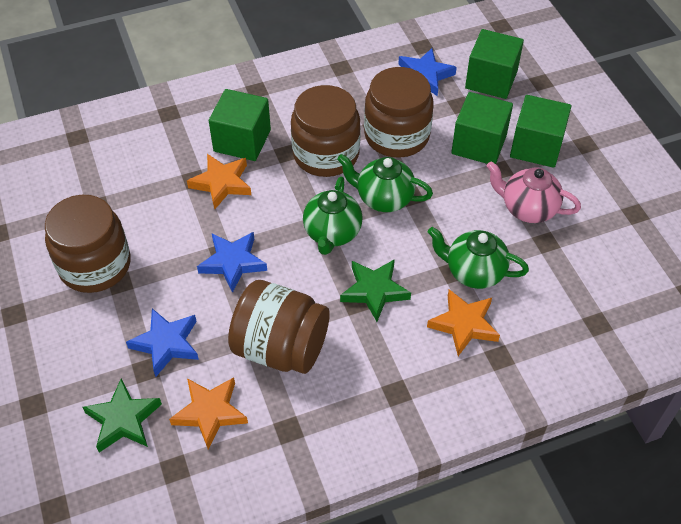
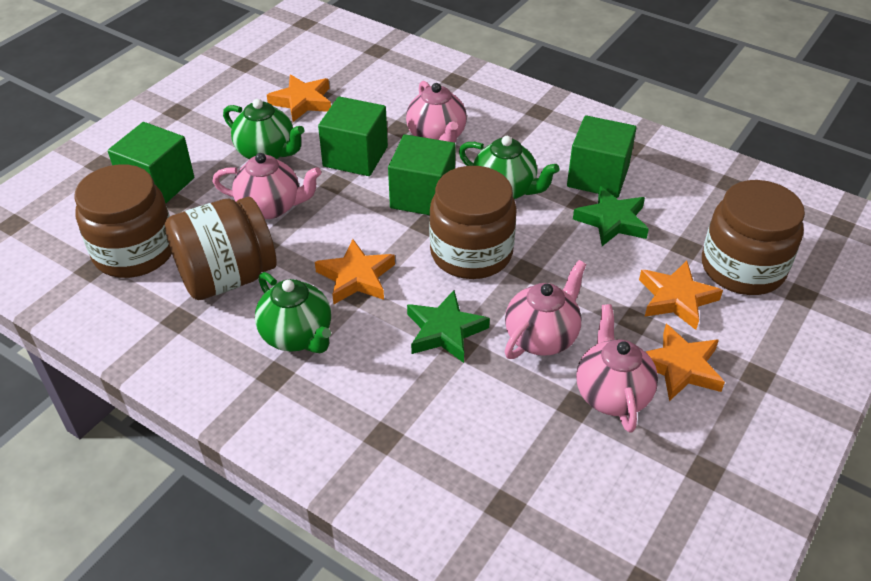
blue star: [126,308,199,377] [197,232,267,293] [398,48,457,97] = 3 -> none = 0
orange star: [169,377,248,450] [187,154,251,210] [427,289,500,356] = 3 -> [267,74,331,122] [315,239,395,304] [639,261,723,330] [645,324,725,401] = 4
pink teapot: [487,161,581,223] = 1 -> [212,153,321,219] [406,81,467,143] [505,260,587,359] [576,304,658,433] = 4

